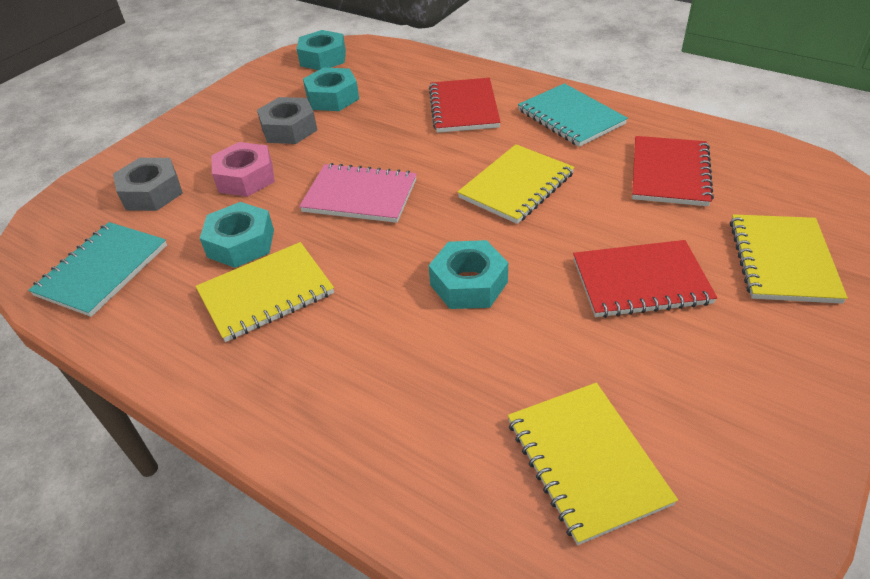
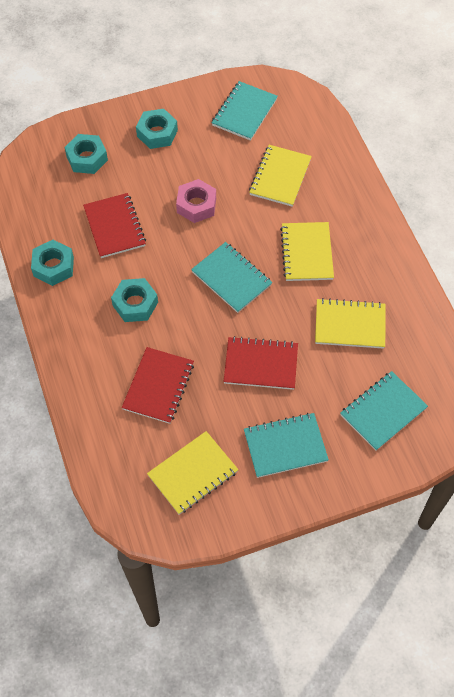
grey nut: [113,158,183,211] [257,97,317,144] = 2 -> none = 0
pink notebook: [299,163,417,223] = 1 -> none = 0
turquoise notebook: [28,222,167,317] [518,83,628,147] = 2 -> [191,242,272,313] [212,81,278,141] [244,413,329,478] [340,371,428,451] = 4

